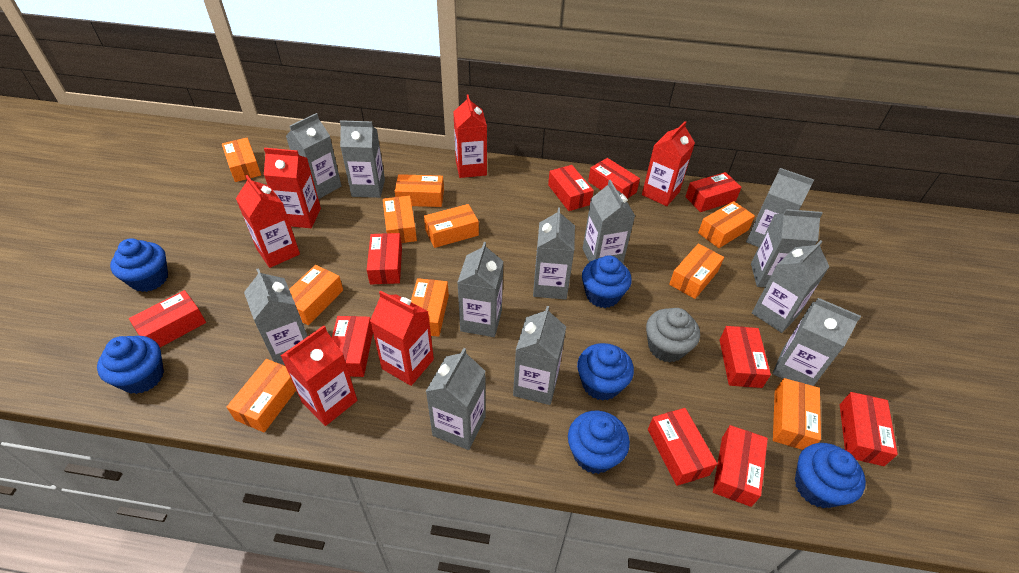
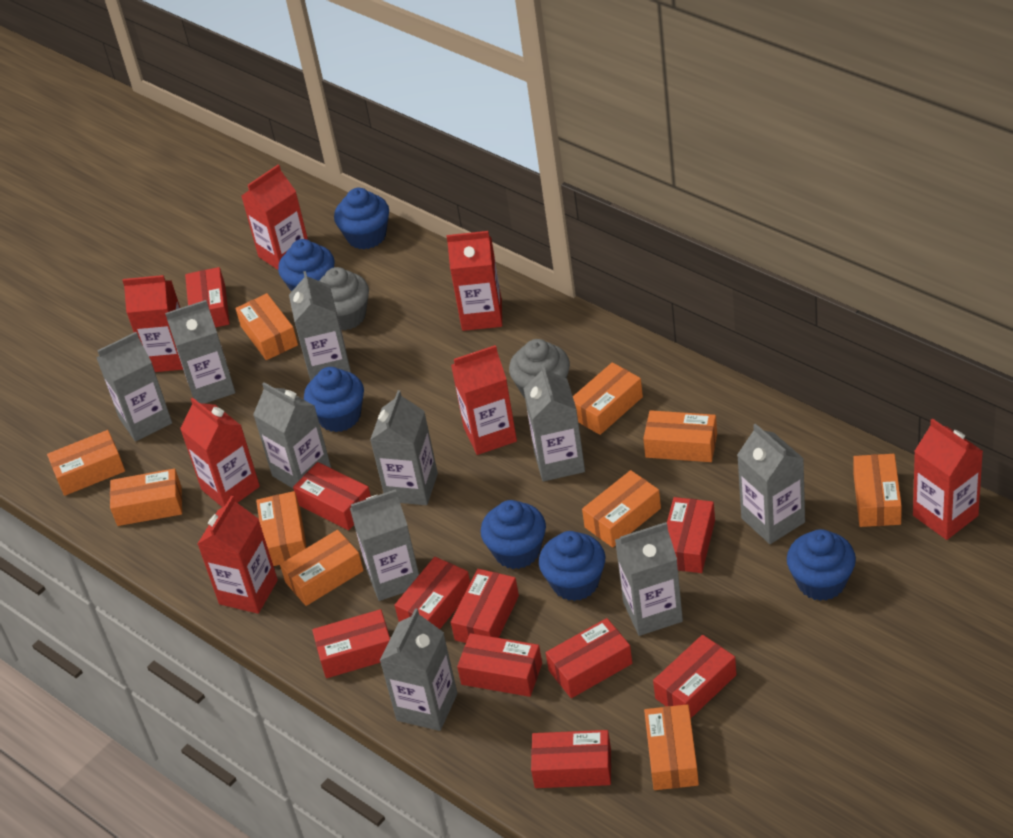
grey carton: [244,268,307,365] [286,113,341,199] [340,120,385,198] [426,348,486,450] [457,242,503,337] [513,306,566,405] [533,208,575,300] [583,180,635,263] [746,168,814,247] [751,209,823,287] [752,240,829,333] [773,298,861,386] = 12 -> [97,332,172,442] [165,300,235,404] [253,382,331,488] [289,271,351,381] [350,489,419,601] [370,390,438,505] [380,608,458,731] [523,364,585,481] [615,522,683,636] [737,423,805,544] = 10
grey cupcake: [646,308,700,363] = 1 -> [320,267,369,331] [509,339,570,398] = 2
red carton: [236,175,300,268] [264,148,321,228] [281,325,357,426] [370,291,434,386] [453,95,487,178] [642,121,695,206] = 6 -> [122,275,183,372] [180,397,260,507] [198,496,278,614] [242,165,308,270] [446,231,502,331] [451,345,517,455] [913,418,983,540] = 7

